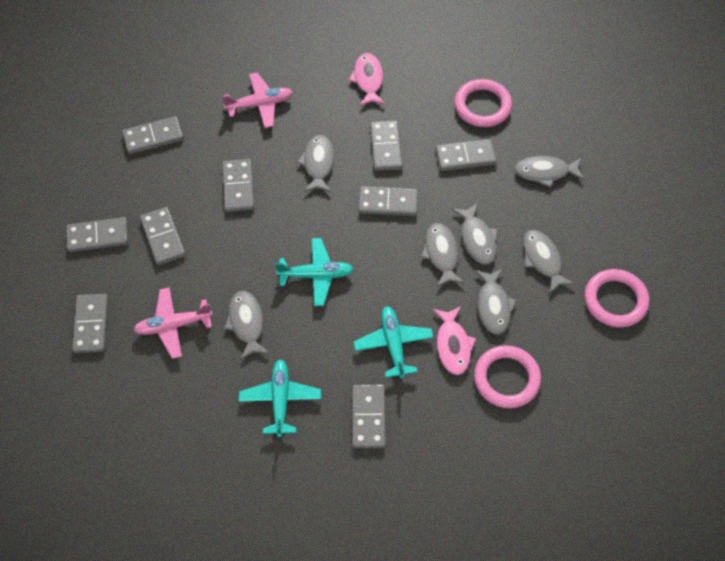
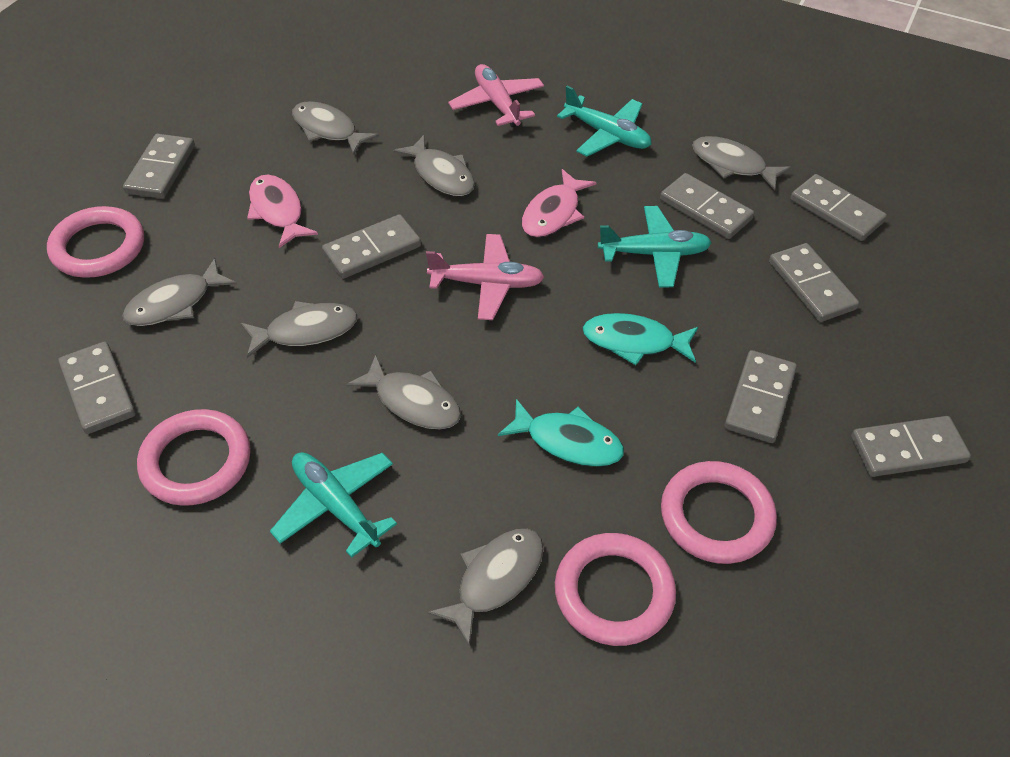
grey domino: [66,217,128,252] [72,293,108,353] [122,116,184,154] [140,207,186,265] [222,159,254,212] [352,385,386,448] [358,186,418,216] [370,120,403,171] [435,139,497,171] = 9 -> [58,341,136,434] [123,134,195,199] [322,214,421,279] [660,173,754,239] [725,350,797,443] [769,243,859,322] [791,174,887,241] [851,416,971,477] = 8
pink ring: [454,79,512,127] [474,345,541,408] [584,269,649,328] = 3 -> [47,206,144,278] [137,409,251,506] [555,533,676,646] [661,461,777,564] = 4
turquoise fish: none = 0 -> [498,399,624,467] [583,313,698,365] = 2

